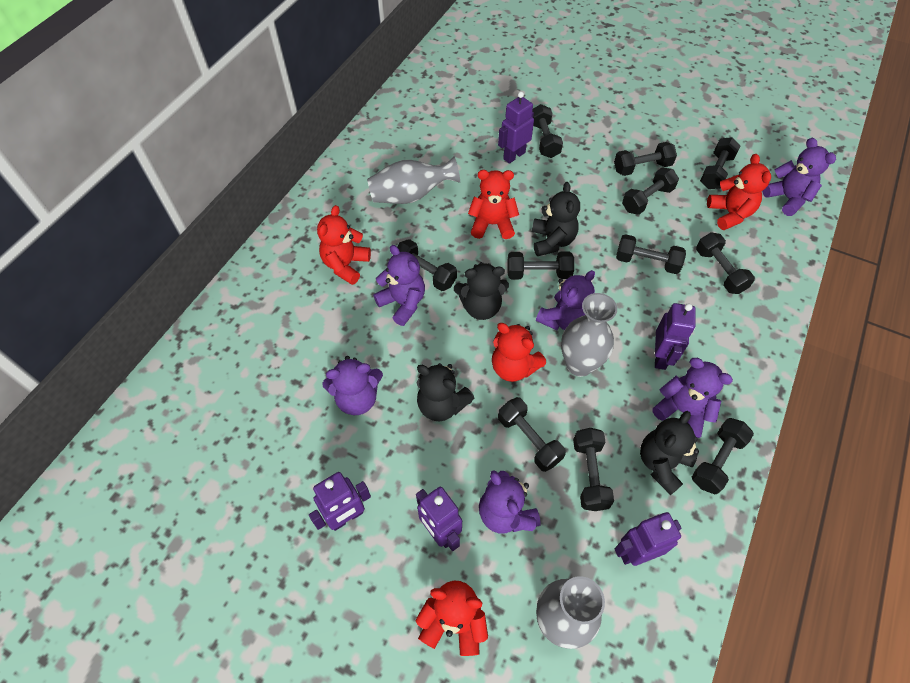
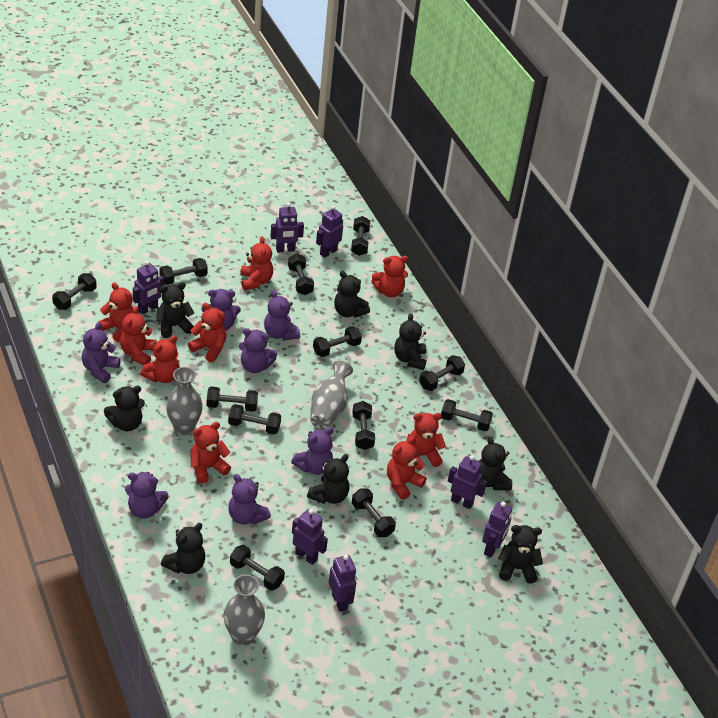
black dumbbell: [397,239,457,291] [498,397,566,472] [507,251,574,279] [532,104,563,158] [573,428,614,511] [614,142,677,176] [616,234,686,274] [622,168,679,215] [692,418,754,494] [696,232,755,294] [700,137,741,189] = 11 -> [52,273,97,310] [159,258,208,285] [207,387,258,412] [228,404,281,435] [230,545,285,590] [288,253,314,295] [313,326,362,357] [351,216,370,256] [352,401,375,450] [352,489,396,537] [419,355,465,391] [441,399,493,431] = 12
black teddy bear: [417,363,474,422] [454,262,509,320] [532,182,580,256] [640,411,699,495] = 4 -> [104,386,145,431] [156,282,194,338] [161,523,205,574] [307,454,350,504] [334,271,370,318] [394,313,427,370] [478,436,512,490] [498,525,543,584] = 8
purple robot: [309,472,371,531] [416,487,462,551] [498,92,534,164] [614,512,681,566] [655,303,696,370] = 5 -> [133,261,164,314] [270,203,304,253] [292,509,328,565] [316,205,343,258] [329,555,356,612] [448,455,487,509] [482,502,512,557] = 7
purple teddy bear: [322,356,383,415] [373,245,425,326] [479,470,541,534] [536,270,595,330] [652,358,733,438] [762,138,836,216] = 6 -> [81,322,121,383] [125,472,169,518] [202,289,241,331] [228,474,271,525] [239,328,277,373] [264,290,300,340] [291,427,333,475] = 7
red teddy bear: [317,205,371,285] [416,581,488,656] [468,170,519,239] [492,323,546,382] [707,154,771,230] = 5 -> [98,282,134,342] [120,306,157,365] [140,335,180,383] [188,303,226,363] [190,422,231,484] [240,236,273,290] [371,256,408,297] [387,437,426,500] [406,413,446,467] = 9

